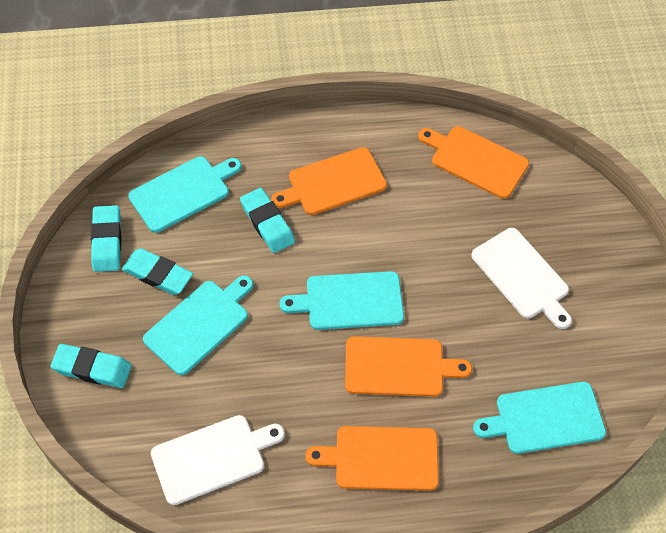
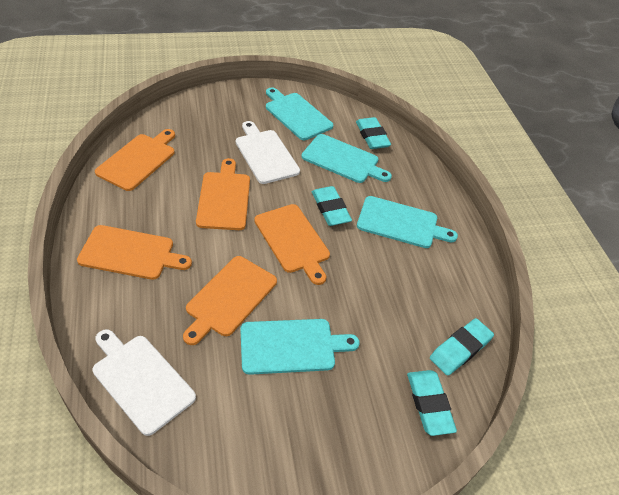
orange cutting board: [271,147,387,215] [306,426,439,491] [345,336,472,397] [418,126,529,199] = 4 -> [77,225,192,280] [95,129,175,191] [183,256,277,345] [196,158,250,230] [254,204,330,285] = 5

